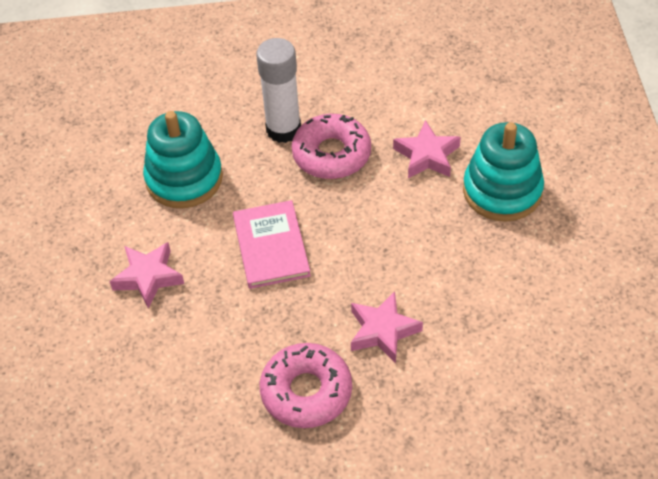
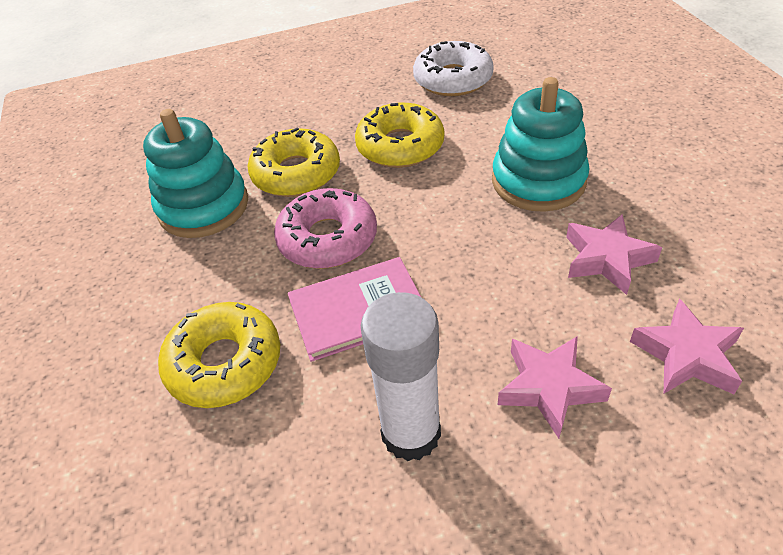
pink donut: [259,343,352,428] [292,114,371,179] = 2 -> [274,188,377,269] = 1
white donut: none = 0 -> [413,41,494,96] = 1
yellow donut: none = 0 -> [158,302,280,408] [248,127,340,197] [355,103,444,168] = 3

